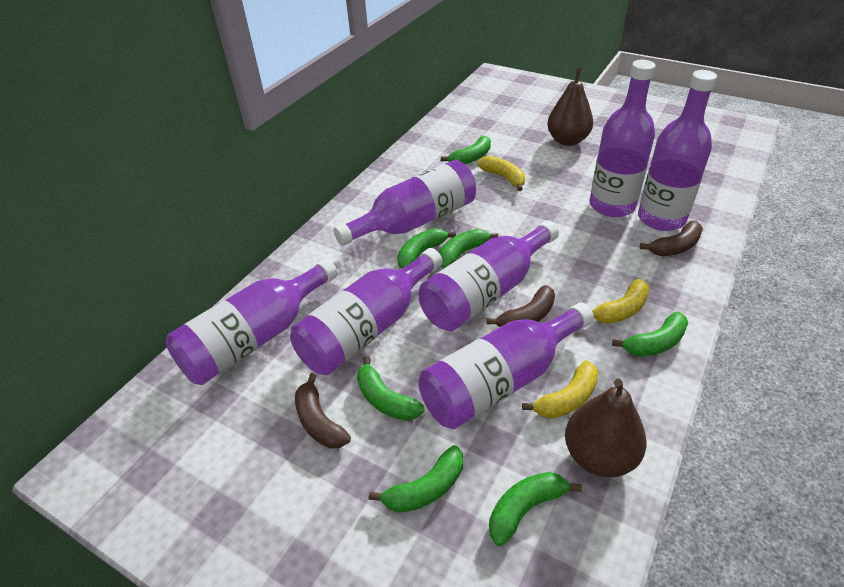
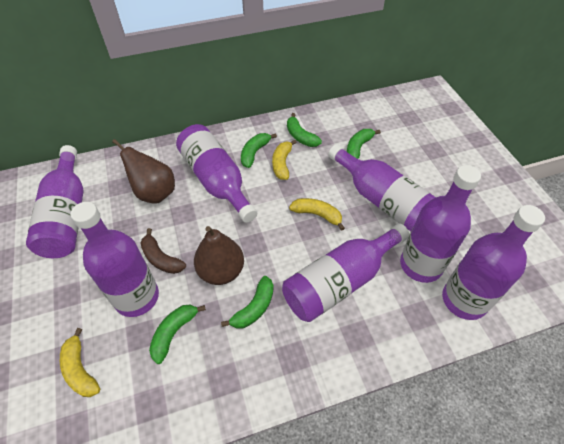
brown banana: [295,373,351,448] [486,285,555,327] [640,221,703,256] = 3 -> [140,228,186,274] = 1
green banana: [357,356,425,421] [369,445,463,513] [397,228,456,268] [439,229,498,268] [441,136,491,164] [489,472,582,546] [612,312,688,357] = 7 -> [149,305,206,364] [221,276,273,329] [241,133,277,168] [287,113,322,147] [347,129,381,159] = 5

